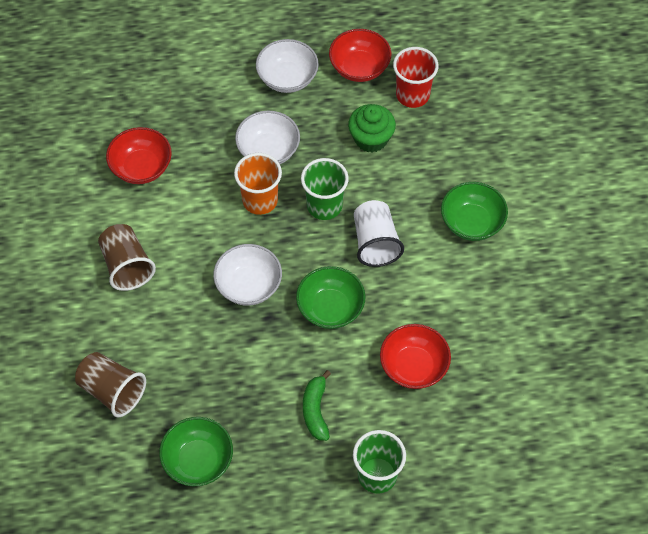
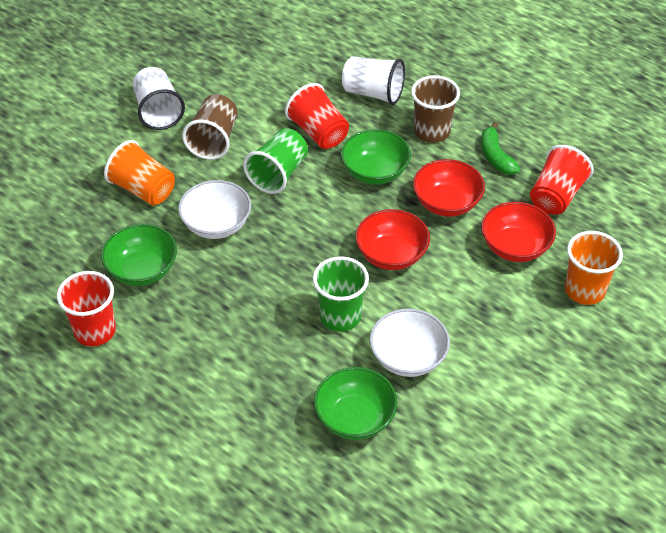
green cupcake: [348,104,396,153] = 1 -> none = 0
orange cup: [234,153,282,215] = 1 -> [104,140,175,205] [565,231,623,305] = 2
red cup: [393,47,439,108] = 1 -> [57,271,116,347] [285,83,349,149] [530,145,594,215] = 3
white bowl: [213,244,282,306] [235,111,300,164] [256,39,319,93] = 3 -> [178,180,251,239] [370,309,450,377] = 2
white cup: [354,200,404,267] = 1 -> [133,67,185,130] [342,56,405,105] = 2

